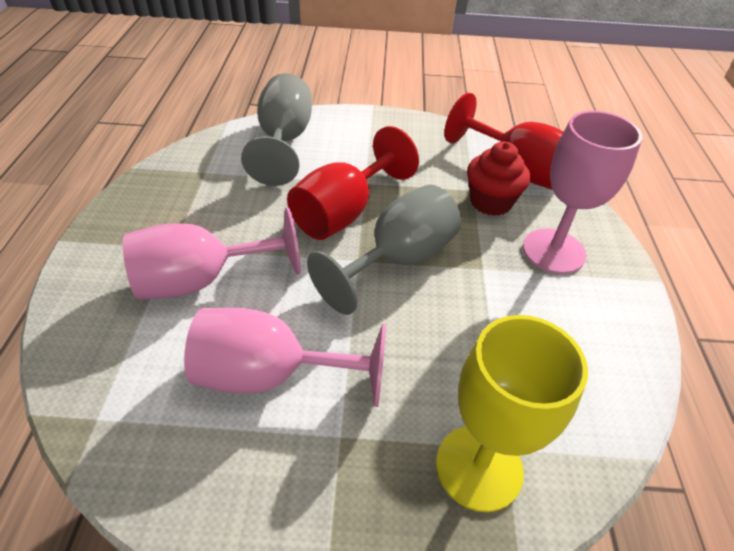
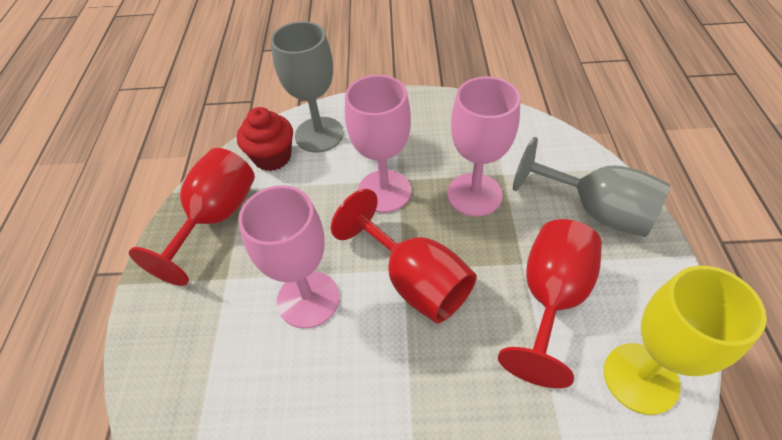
red goblet: [287,126,419,240] [444,93,563,190] = 2 -> [129,148,255,286] [331,189,477,323] [498,219,602,388] = 3

